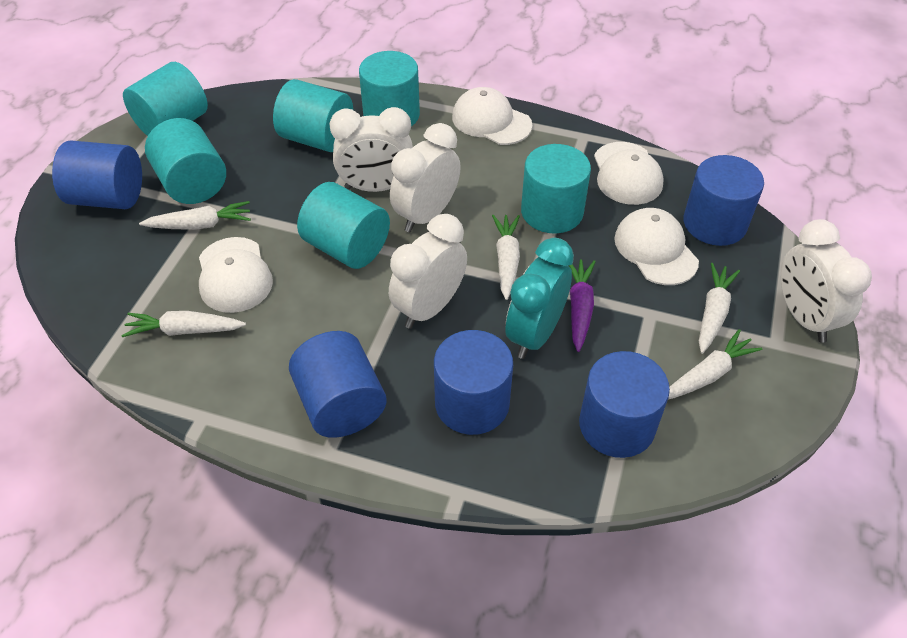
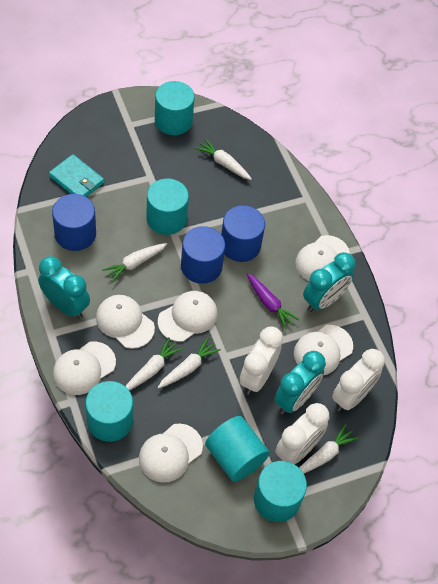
blue cylinder: [52,141,142,209] [289,331,387,438] [434,330,513,435] [579,351,670,458] [684,155,764,246] = 5 -> [52,194,96,251] [181,226,225,284] [221,205,265,262] = 3
turquoise clock: [505,238,574,359] = 1 -> [38,256,90,319] [274,351,326,414] [303,252,355,312] = 3
turquoise cylinder: [123,62,208,136] [145,118,226,204] [273,79,353,152] [297,182,390,269] [359,51,420,127] [521,144,591,233] = 6 -> [85,381,133,442] [146,178,189,235] [155,81,195,135] [205,416,270,482] [254,461,307,522] = 5
turquoise wallet: none = 0 -> [49,154,104,197] = 1
white cap: [199,237,273,313] [452,87,532,145] [594,142,664,205] [614,208,699,285] = 4 -> [53,342,116,395] [96,295,155,349] [139,424,203,483] [158,291,217,342] [294,325,353,375] [295,235,350,281] = 6
white clock: [329,107,413,192] [389,214,467,329] [390,123,461,232] [780,219,872,343] = 4 -> [240,327,283,395] [275,403,329,464] [332,349,385,412] = 3

